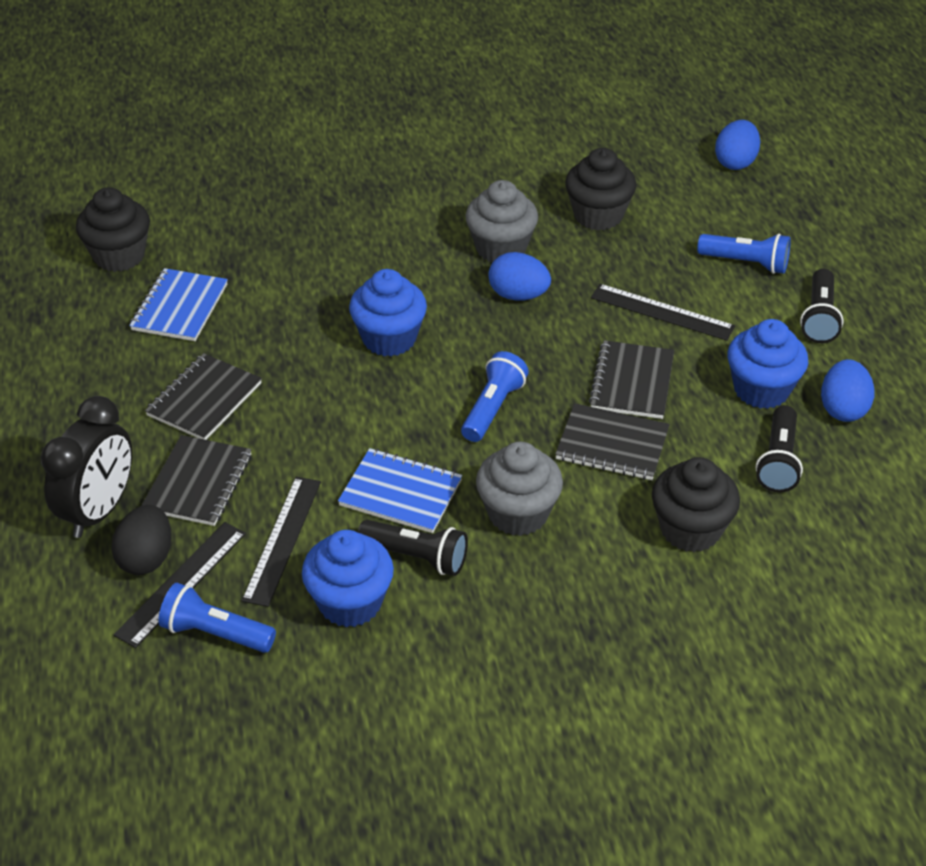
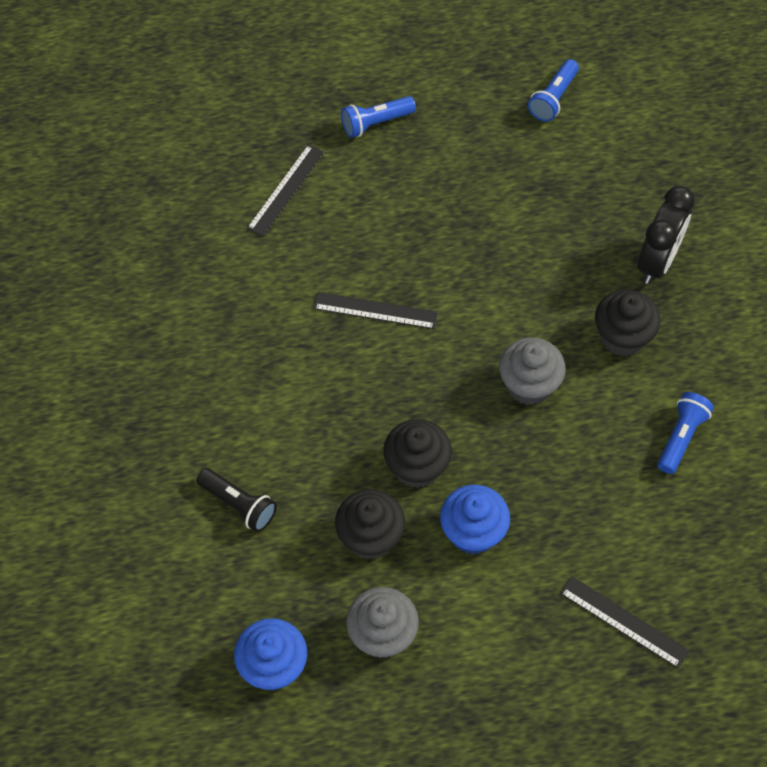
black egg: [111,505,172,575] = 1 -> none = 0
black flashlight: [358,520,468,576] [756,405,803,493] [800,269,844,343] = 3 -> [197,468,277,532] = 1
black notebook: [141,435,252,526] [145,353,262,440] [555,403,670,480] [589,340,674,419] = 4 -> none = 0
blue cupcake: [302,530,394,627] [349,269,427,357] [727,319,808,409] = 3 -> [234,618,307,690] [440,485,510,555] = 2
blue egg: [488,252,551,301] [715,120,760,170] [821,359,875,422] = 3 -> none = 0
blue notebook: [129,268,228,341] [338,448,462,533] = 2 -> none = 0

